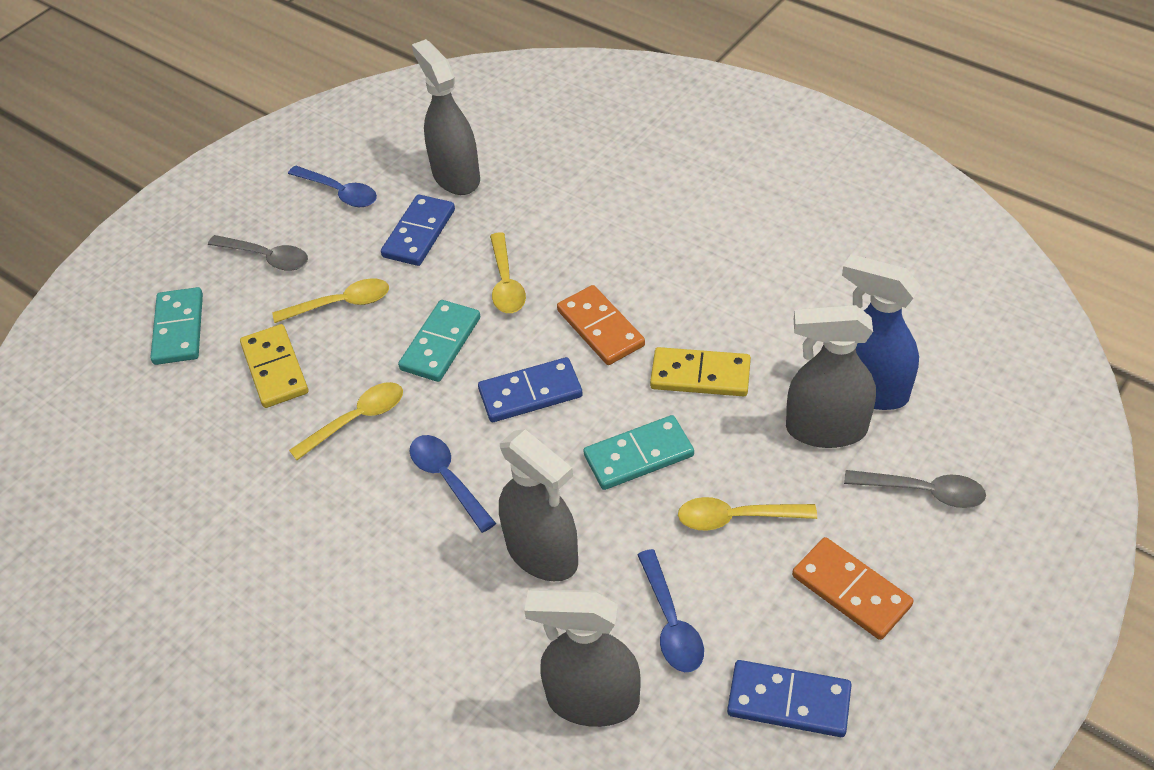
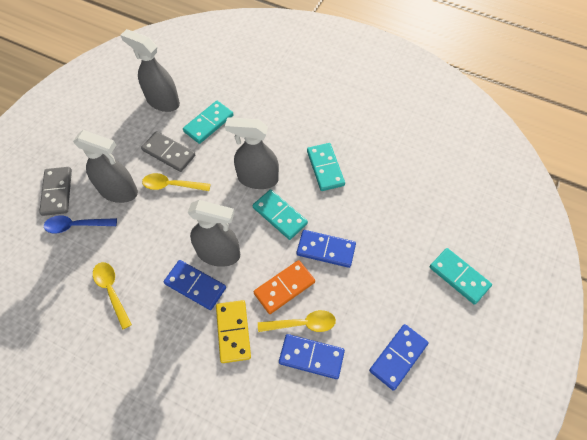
blue domino: [381,195,455,266] [478,357,583,422] [727,660,851,737] = 3 -> [164,260,226,310] [279,334,345,379] [297,230,356,268] [369,324,428,391] = 4
blue spoon: [288,165,377,207] [410,435,496,533] [637,549,704,672] = 3 -> [44,215,117,234] = 1
blue spray bottle: [842,254,920,410] = 1 -> none = 0
grey domino: none = 0 -> [39,167,72,216] [141,131,195,172] = 2
grey spoon: [208,235,308,271] [844,470,986,508] = 2 -> none = 0
orange domino: [557,285,645,365] [792,537,913,640] = 2 -> [254,260,315,314] = 1
turquoise domino: [151,287,203,365] [398,300,480,382] [583,415,694,490] = 3 -> [183,101,233,144] [253,190,308,240] [307,143,345,191] [430,248,492,304] = 4
yellow domino: [240,324,308,408] [650,347,751,397] = 2 -> [216,300,251,363] = 1
yellow spoon: [272,278,389,323] [289,382,403,460] [490,232,526,313] [678,497,817,530] = 4 -> [93,262,132,330] [142,173,211,191] [258,310,336,332] = 3

